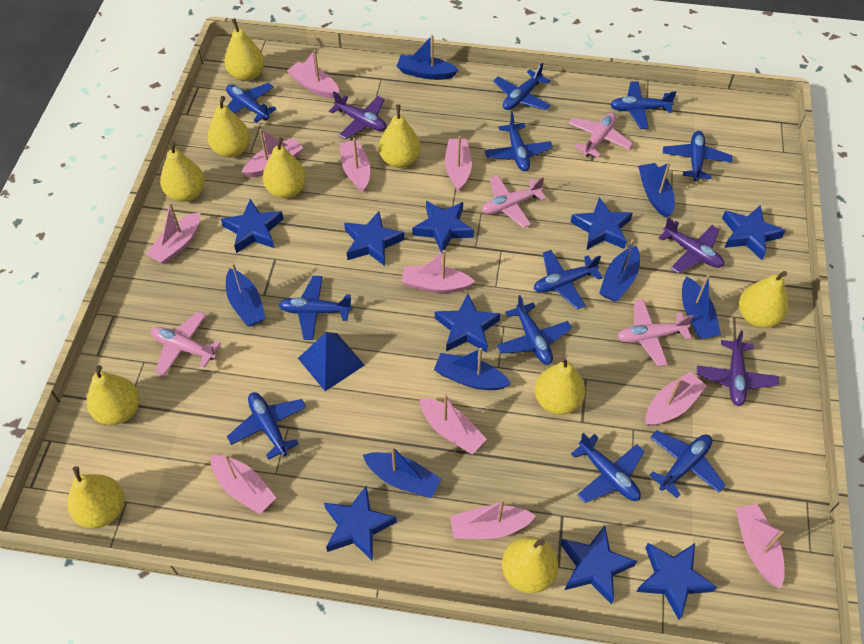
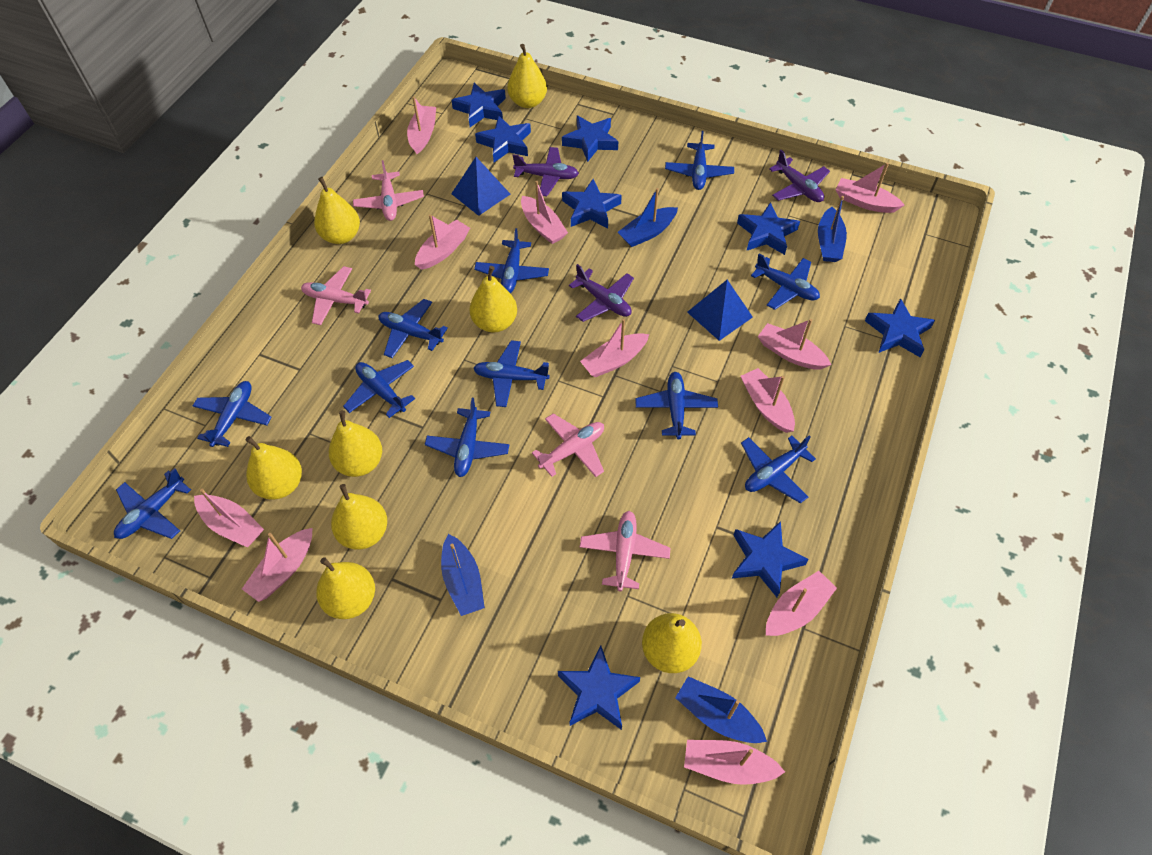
blue boat: [226,263,266,326] [363,446,441,498] [397,35,458,80] [434,348,511,390] [599,239,640,302] [638,162,675,218] [682,274,721,339] = 7 -> [441,534,485,616] [618,188,678,247] [675,676,767,743] [818,196,847,262] = 4
blue pyramid: [298,332,365,391] = 1 -> [451,157,511,216] [687,280,753,341] = 2
blue star: [221,199,284,253] [324,485,397,561] [344,211,405,266] [412,201,474,254] [435,294,500,353] [560,525,637,604] [571,197,633,250] [636,543,717,620] [722,205,786,260] = 9 -> [451,83,506,127] [475,115,531,162] [558,645,640,730] [562,115,618,162] [562,179,622,228] [732,521,809,597] [737,202,800,255] [865,298,935,357] = 8
yellow pear: [67,466,124,528] [87,365,140,425] [160,141,205,202] [208,96,250,157] [224,18,264,81] [263,137,306,198] [379,104,421,168] [502,536,558,593] [535,356,586,415] [739,271,789,328] = 10 -> [245,436,302,500] [314,177,360,244] [316,557,375,619] [329,410,382,477] [331,484,387,550] [470,266,517,332] [507,44,547,108] [642,613,702,673] = 8

